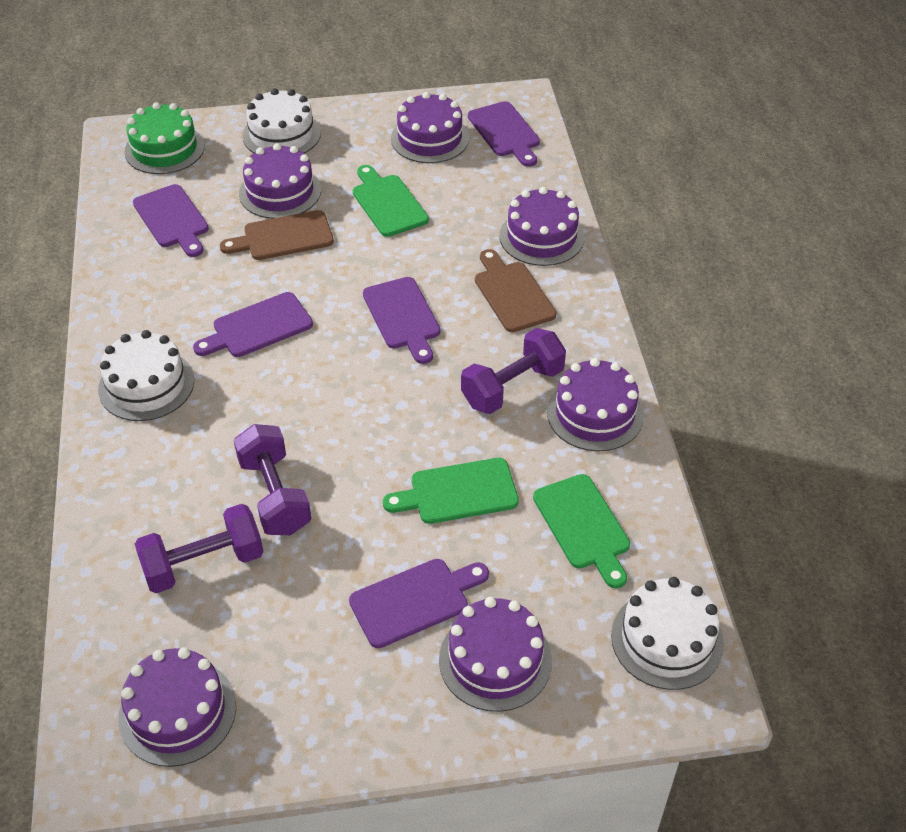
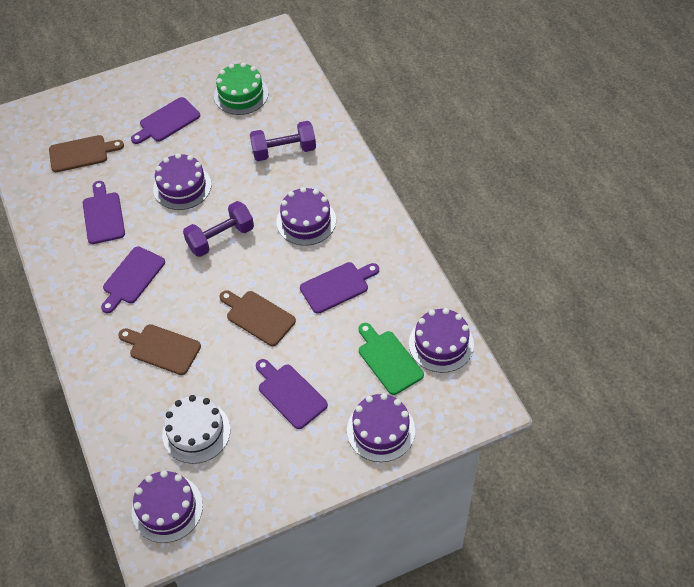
brown cutting board: [220,210,334,260] [475,249,557,332] = 2 -> [49,135,124,172] [118,324,201,375] [220,290,296,346] = 3
green cutting board: [353,165,429,237] [383,458,519,524] [533,474,630,588] = 3 -> [359,323,424,395] = 1
purple cake: [118,647,236,767] [239,143,321,219] [391,92,469,163] [439,597,552,712] [499,187,584,266] [547,358,644,452] = 6 -> [132,470,203,543] [153,153,211,210] [277,187,336,246] [347,393,415,462] [409,308,474,373] = 5
purple dumbbell: [135,504,264,593] [234,424,311,535] [461,328,566,414] = 3 -> [183,201,254,257] [250,121,316,161] = 2
white cake: [98,330,194,421] [243,88,321,153] [611,577,724,690] = 3 -> [162,395,230,464] = 1

